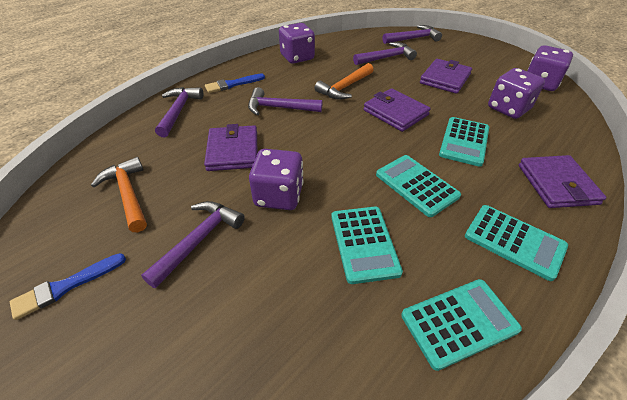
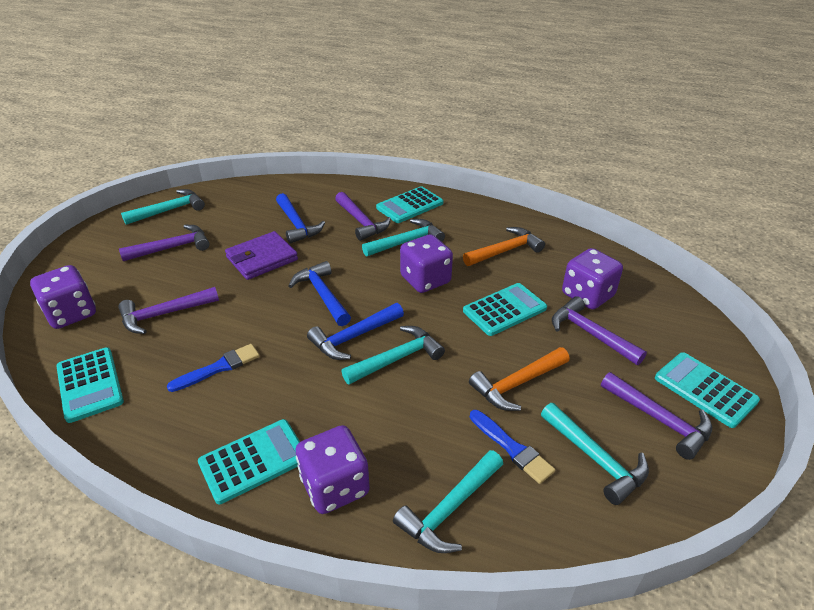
blue hammer: none = 0 -> [276,193,325,244] [289,261,351,326] [307,303,404,360] = 3
purple wallet: [204,124,257,171] [363,88,431,132] [420,59,472,94] [519,155,607,208] = 4 -> [225,231,298,280] = 1
turquoise hammer: none = 0 -> [121,189,205,225] [341,326,445,384] [362,219,445,257] [393,450,503,553] [541,403,649,505] = 5

